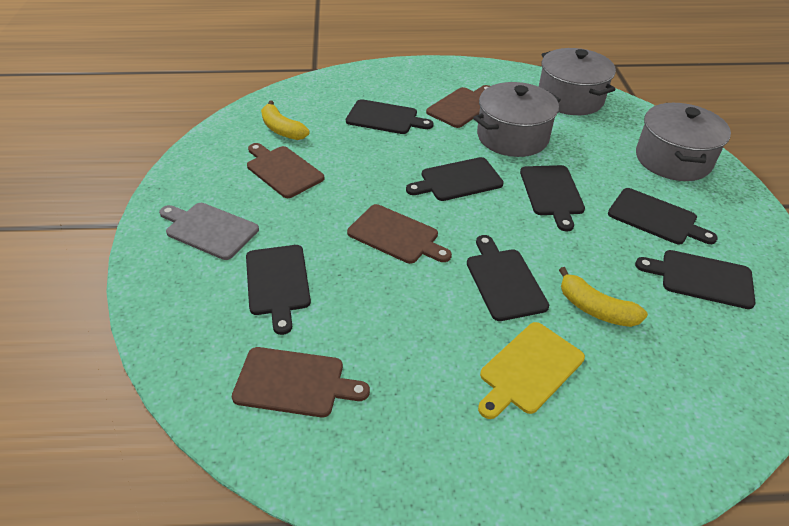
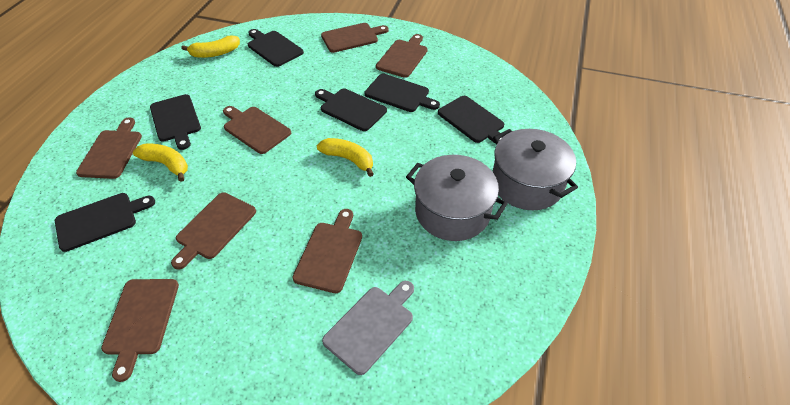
black cutting board: [246,245,311,335] [346,99,434,134] [406,157,504,201] [467,235,549,321] [520,165,585,232] [608,188,718,244] [635,250,755,309] = 7 -> [55,193,155,252] [150,94,201,150] [248,29,304,67] [315,88,387,131] [364,74,440,112] [438,96,504,145] = 6
brown cutting board: [232,347,370,417] [247,143,325,198] [347,204,452,264] [426,85,490,128] = 4 -> [76,118,142,179] [101,279,179,382] [171,192,256,270] [223,106,291,154] [292,209,362,293] [321,23,389,53] [376,34,428,78] = 7
grey pot: [473,82,561,157] [539,48,616,115] [636,103,731,181] = 3 -> [406,155,508,241] [492,129,578,210] = 2
yellow banana: [261,101,310,140] [559,267,648,327] = 2 -> [133,144,188,182] [182,35,240,58] [317,138,374,177] = 3
yellow cutting board: [478,322,585,419] = 1 -> none = 0

